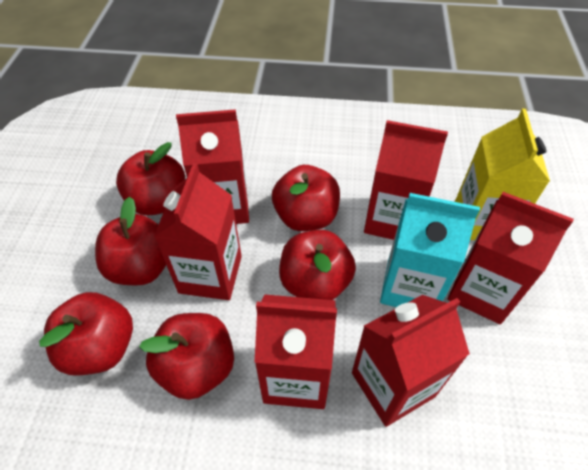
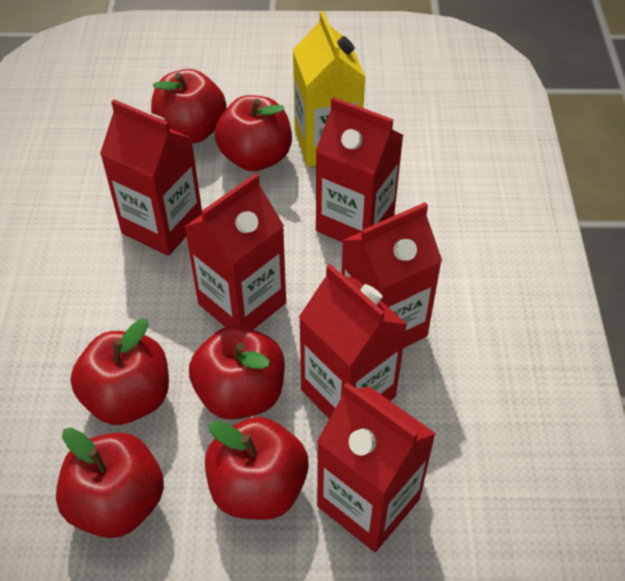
turquoise carton: [380,193,480,307] = 1 -> none = 0

